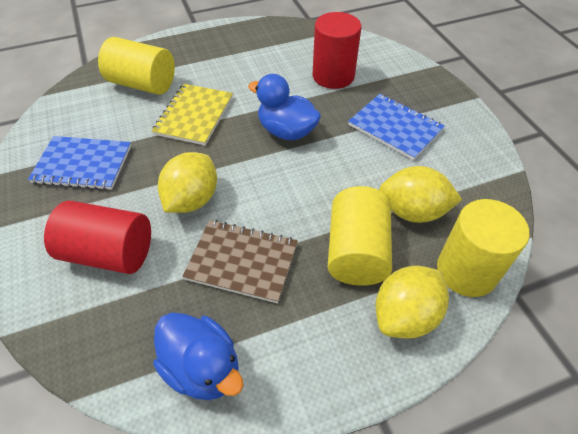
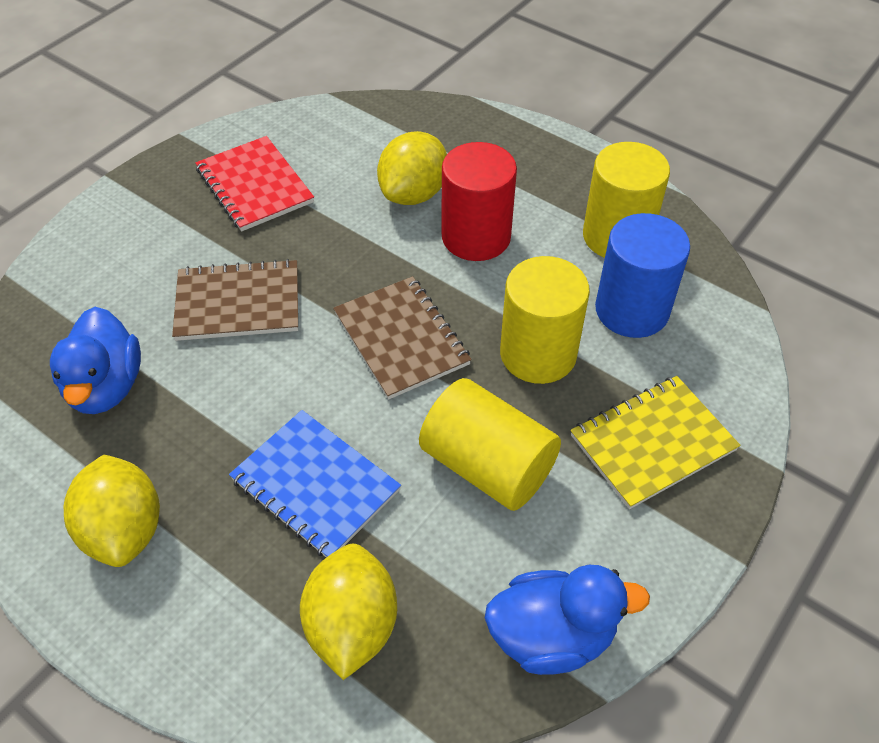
blue cylinder: none = 0 -> [595,213,690,338] = 1
blue notebook: [28,136,131,190] [348,94,445,160] = 2 -> [229,410,401,558] = 1
brown notebook: [182,220,298,303] = 1 -> [172,259,298,341] [333,276,472,400] = 2
red cylinder: [44,201,151,274] [312,12,361,89] = 2 -> [442,142,517,261] = 1
red notebook: none = 0 -> [195,136,314,232] = 1

